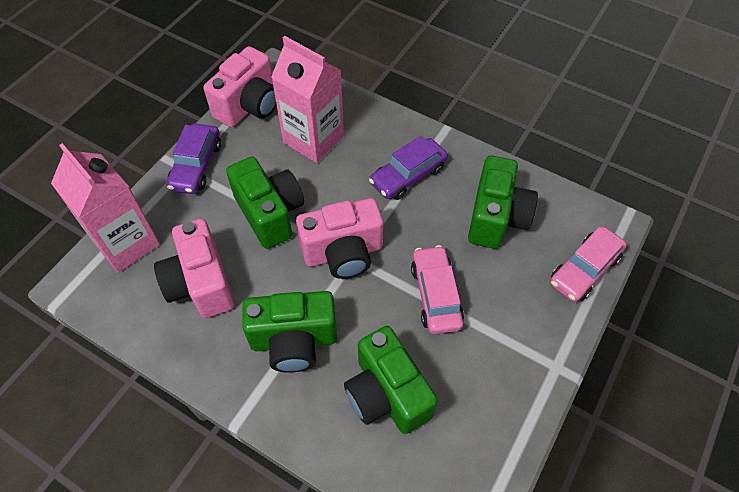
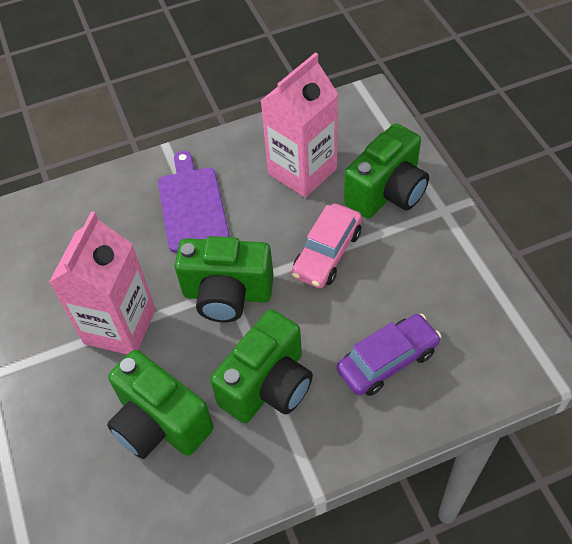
pink camera: [154,219,234,318] [203,46,276,127] [296,198,383,279] = 3 -> none = 0
pink car: [411,245,464,334] [550,226,627,302] = 2 -> [292,204,362,288] = 1
purple car: [167,124,221,194] [369,136,448,200] = 2 -> [337,314,441,396] = 1
purple cutting board: none = 0 -> [158,151,230,253] = 1

